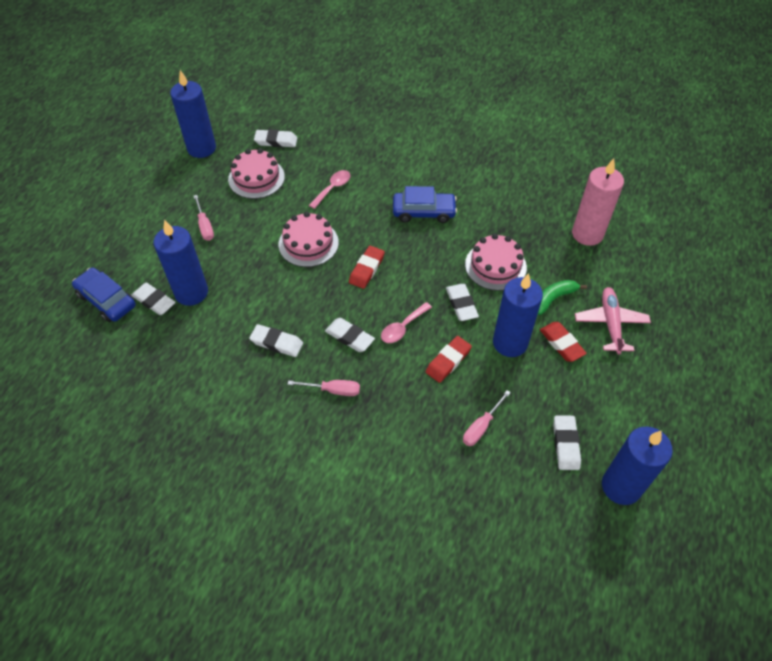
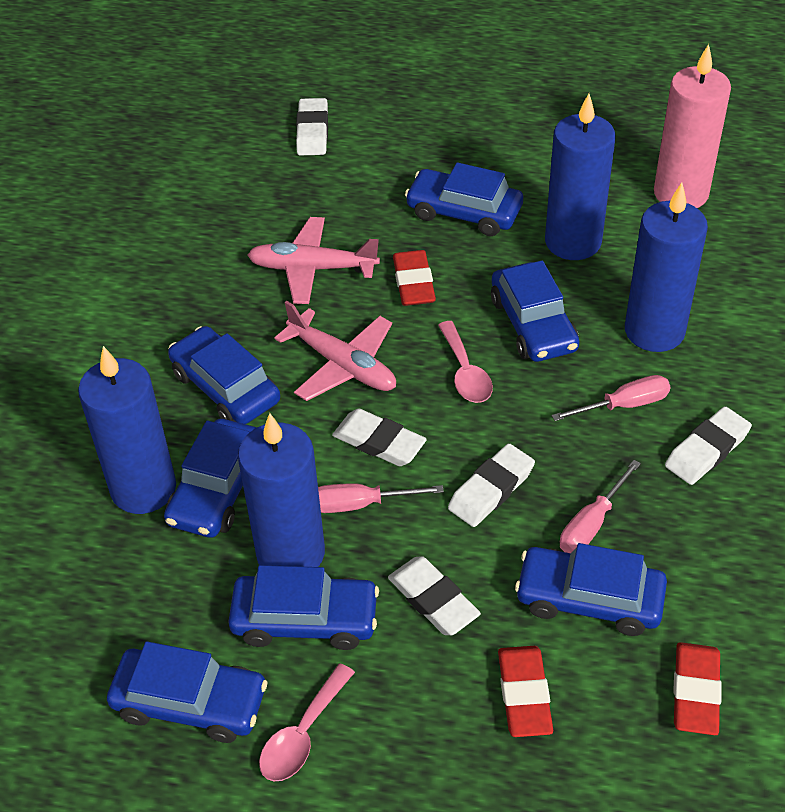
blue car: [72,267,136,322] [393,186,457,223] = 2 -> [107,641,267,743] [164,419,257,538] [168,326,280,424] [228,565,379,650] [405,162,523,236] [491,261,579,362] [515,543,667,636] = 7
green banana: [538,280,587,315] = 1 -> none = 0
pink cake: [228,148,285,199] [278,212,339,267] [465,234,527,291] = 3 -> none = 0
pink plane: [575,287,651,355] = 1 -> [248,217,380,304] [274,301,396,401] = 2
white eraser: [131,282,176,315] [249,324,303,357] [254,129,297,147] [325,318,375,352] [446,284,479,321] [553,415,581,470] = 6 -> [296,98,328,155] [332,409,427,466] [388,556,481,635] [448,444,535,527] [665,406,752,485] = 5

